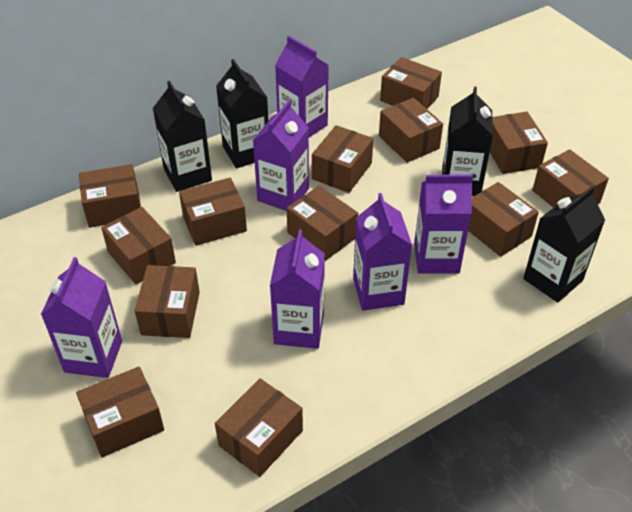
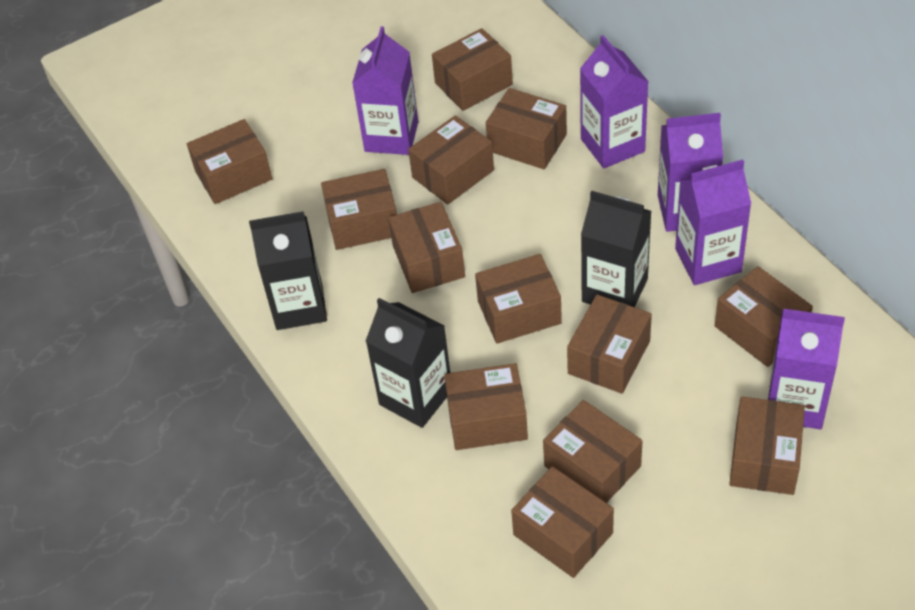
black carton: [153,81,212,192] [216,59,268,168] [442,87,493,196] [523,186,605,303] = 4 -> [249,211,327,330] [366,298,450,428] [581,191,652,307] = 3
purple carton: [41,257,122,378] [252,100,309,211] [270,230,325,349] [275,36,329,137] [353,193,412,310] [414,175,473,274] = 6 -> [352,26,418,155] [580,35,649,168] [658,113,723,232] [675,160,751,285] [768,309,845,429] = 5

